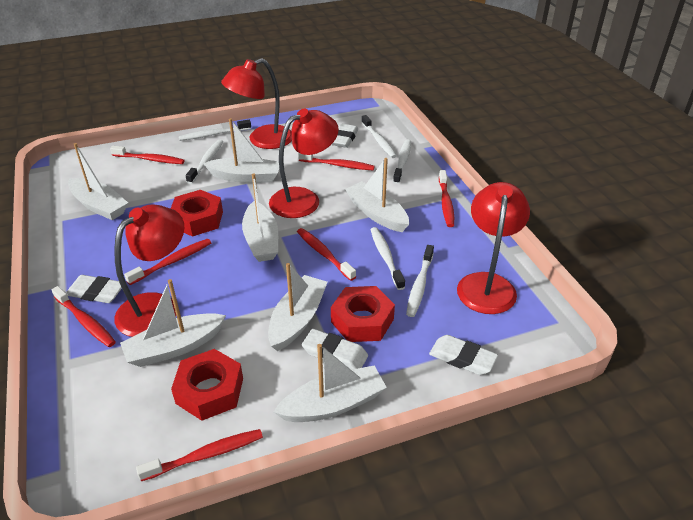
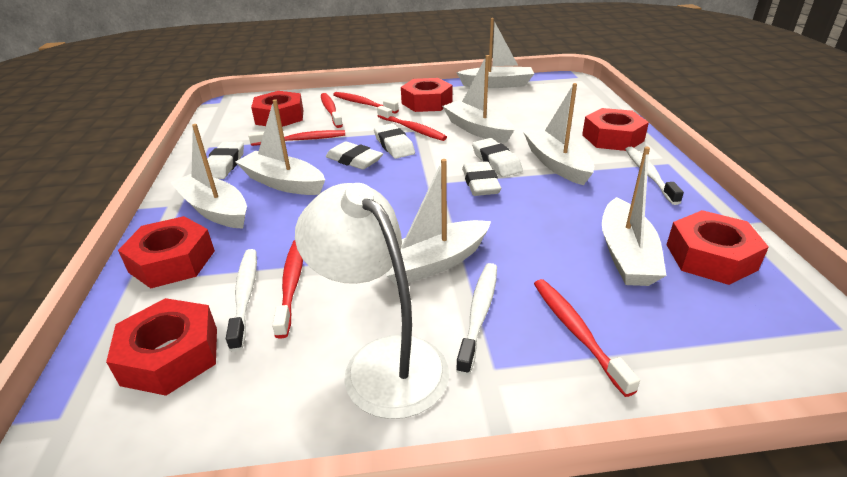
red lamp: [114,204,184,337] [221,58,292,149] [269,108,339,218] [457,182,530,314] = 4 -> none = 0
red nut: [171,190,223,237] [171,349,243,421] [331,286,395,342] = 3 -> [106,298,217,396] [118,216,215,288] [251,91,303,127] [401,78,453,112] [582,108,649,151] [667,210,769,285] = 6
red toothbrush: [51,286,116,347] [110,146,185,164] [124,239,211,285] [136,429,263,481] [297,228,356,281] [298,153,375,170] [439,170,454,227] = 7 -> [249,130,345,146] [272,240,303,339] [321,93,343,128] [333,92,399,114] [377,106,447,141] [534,279,640,397] = 6
white eraser: [66,275,122,303] [302,329,368,370] [331,124,358,148] [429,335,498,375] = 4 -> [207,141,244,179] [326,141,383,170] [374,123,415,159] [462,161,501,196] [472,138,523,177] = 5
white lamp: none = 0 -> [295,183,449,419] = 1
white toothbrush: [179,120,251,141] [185,140,223,184] [361,115,397,158] [371,227,405,290] [393,139,411,184] [406,245,434,317] = 6 -> [226,249,257,352] [456,263,497,375] [625,147,684,205] = 3

